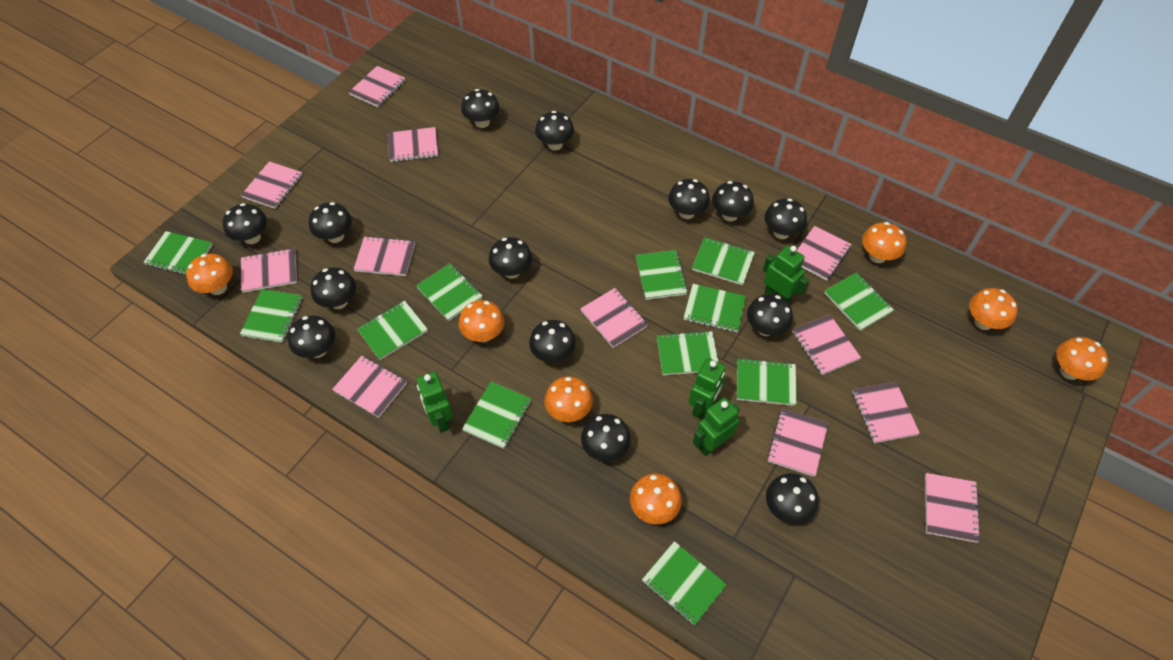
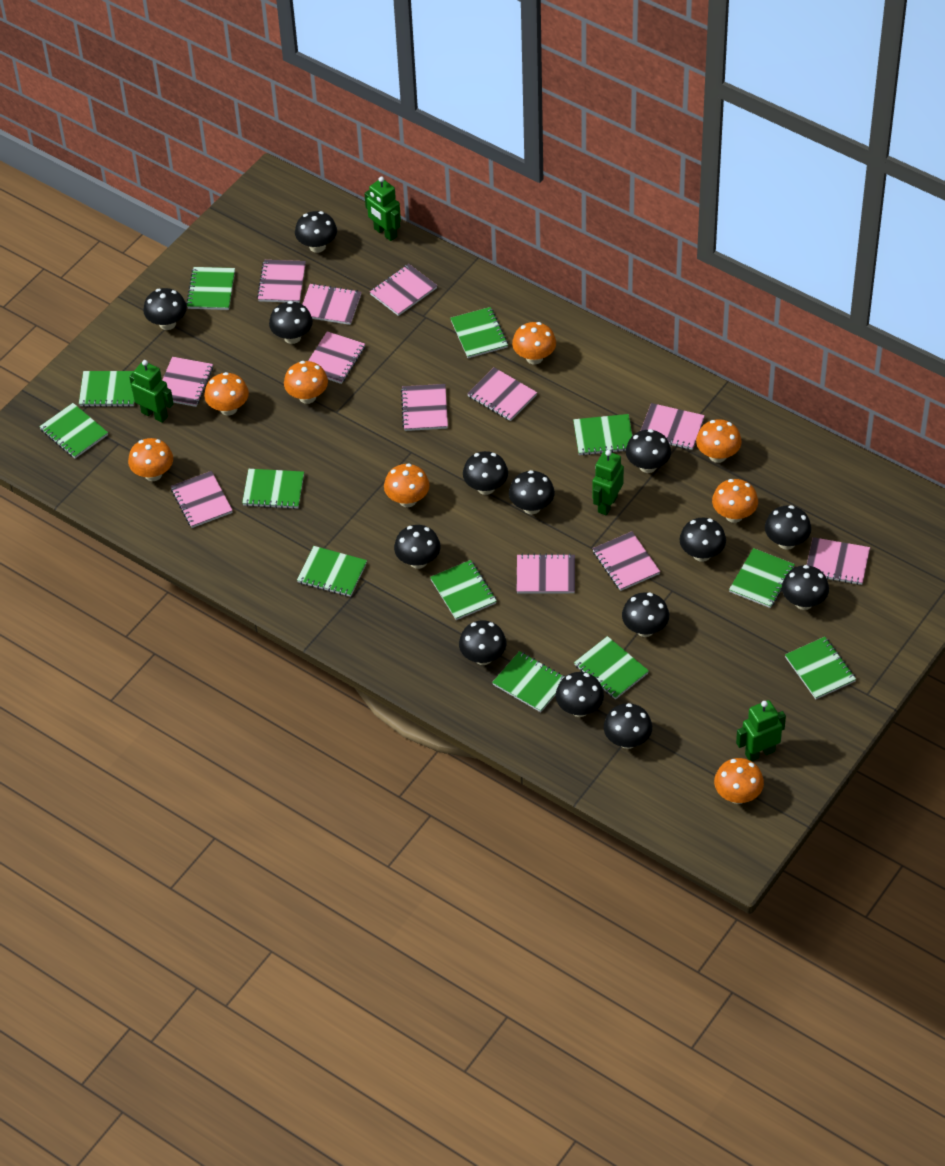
orange mushroom: [186,254,233,295] [459,300,504,342] [544,376,593,422] [630,473,682,524] [862,222,907,263] [969,288,1018,330] [1056,337,1108,381] = 7 -> [128,438,173,481] [204,372,249,416] [284,361,328,404] [384,463,430,507] [512,322,556,365] [696,419,742,463] [712,479,758,523] [714,758,764,804] = 8

